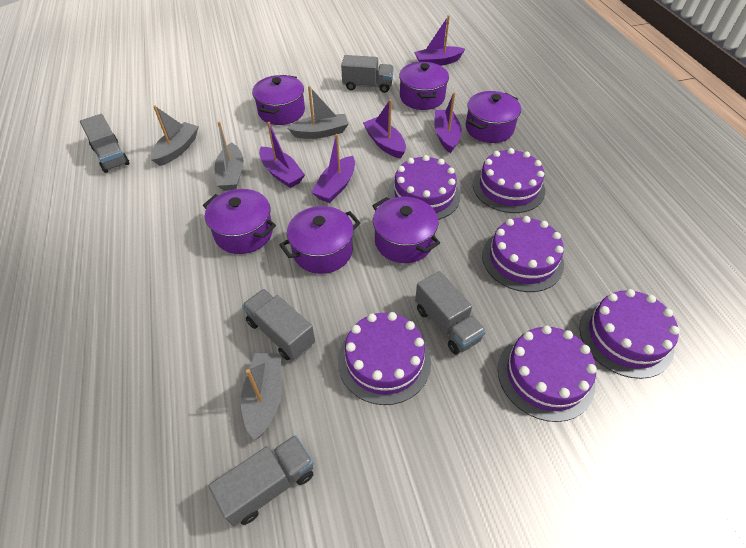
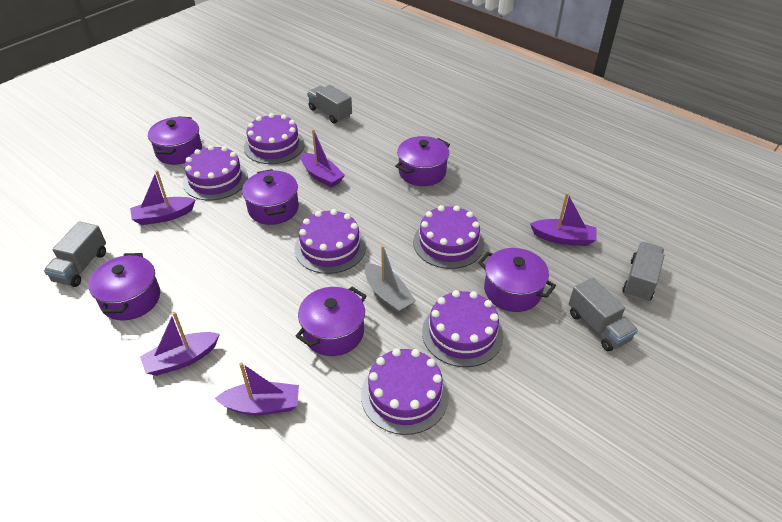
grey boat: [151,105,199,166] [215,122,244,191] [241,353,282,441] [288,86,349,139] = 4 -> [365,245,416,313] = 1
grey truck: [80,114,130,173] [209,435,314,526] [242,289,315,360] [341,55,394,93] [415,271,486,354] = 5 -> [44,221,106,287] [307,85,352,124] [569,278,638,351] [622,242,664,302] = 4

